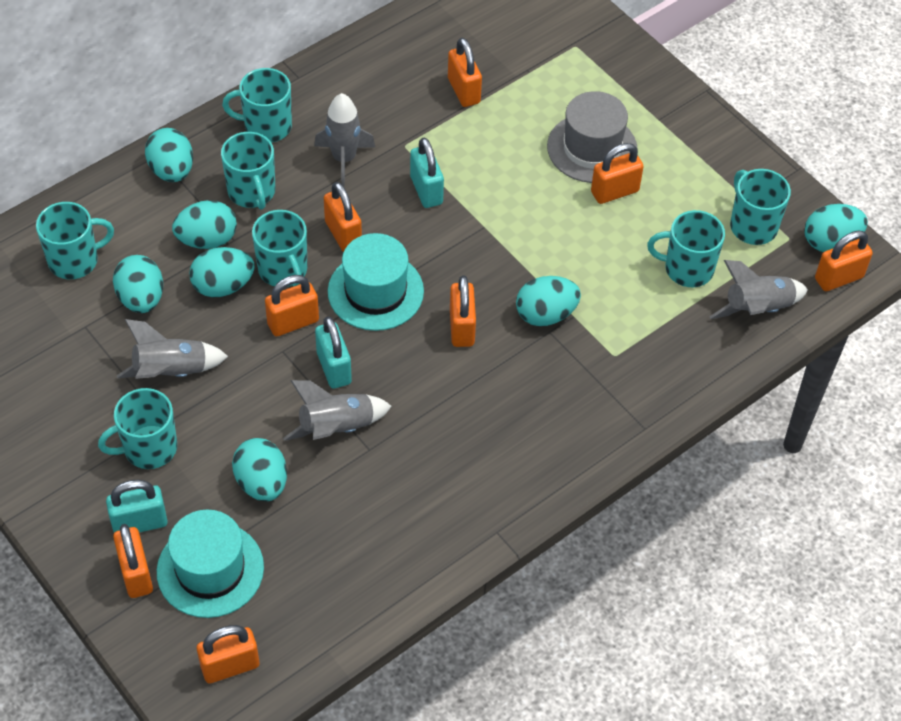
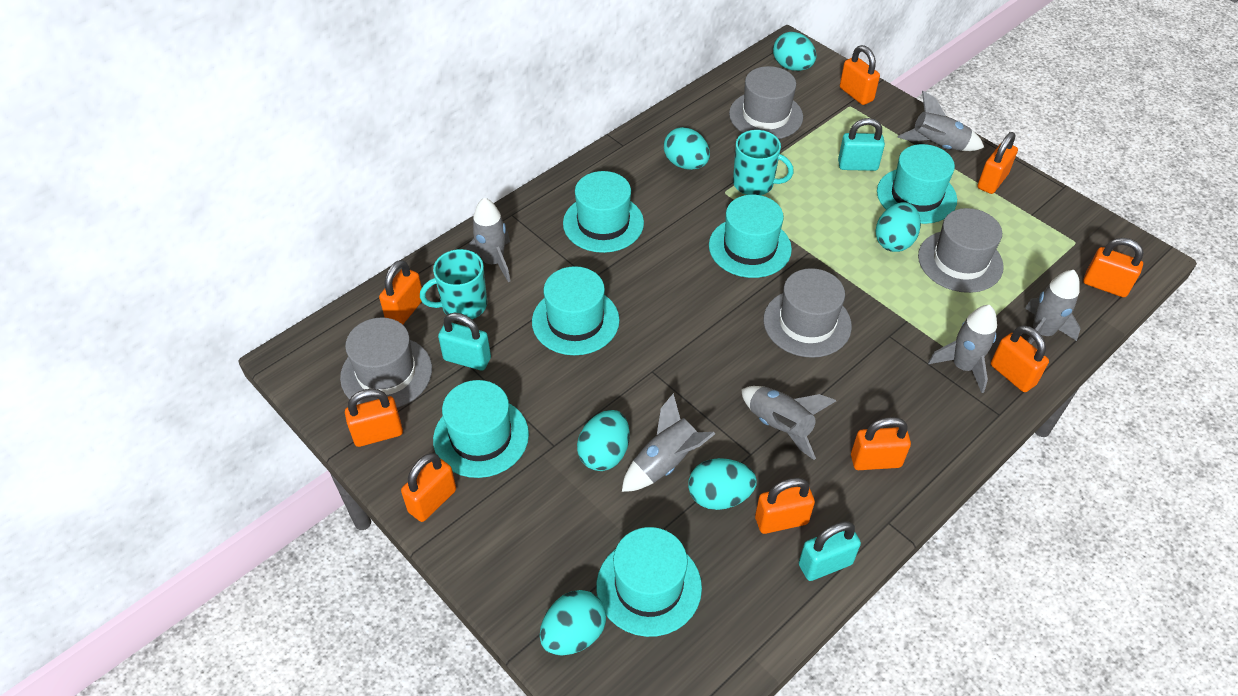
grey hat: [547,91,638,183] = 1 -> [340,317,432,408] [729,66,803,139] [763,268,852,358] [918,208,1004,293] = 4
grey rocket: [117,319,228,379] [283,380,391,441] [314,93,375,186] [709,260,808,319] = 4 -> [464,198,510,282] [622,393,715,492] [741,386,836,460] [898,91,984,151] [928,305,997,393] [1025,270,1080,344] = 6
orange padlock: [113,524,153,598] [197,625,259,683] [265,275,319,337] [324,182,362,252] [448,38,482,107] [450,276,476,347] [591,143,644,204] [815,230,873,291] = 8 -> [345,389,403,447] [379,260,422,324] [401,453,456,522] [755,478,815,534] [840,45,880,105] [851,417,911,470] [977,132,1018,194] [991,325,1049,392] [1083,238,1144,297] = 9
turquoise egg: [113,255,163,313] [145,128,193,182] [172,200,237,249] [189,247,255,297] [232,438,287,502] [516,276,581,326] [805,204,868,252] = 7 -> [540,590,606,655] [577,410,630,471] [664,127,710,170] [688,458,757,510] [773,32,816,71] [875,202,921,252] = 6
turquoise hat: [157,509,264,618] [328,233,424,331] = 2 -> [433,380,529,478] [532,266,620,355] [563,171,644,253] [596,527,702,637] [709,195,792,278] [877,144,957,224] = 6
turquoise mug: [36,202,114,279] [98,388,177,469] [221,132,275,210] [222,68,292,143] [252,210,307,287] [647,210,725,287] [730,169,791,245] = 7 -> [420,249,487,319] [733,130,794,195] = 2

